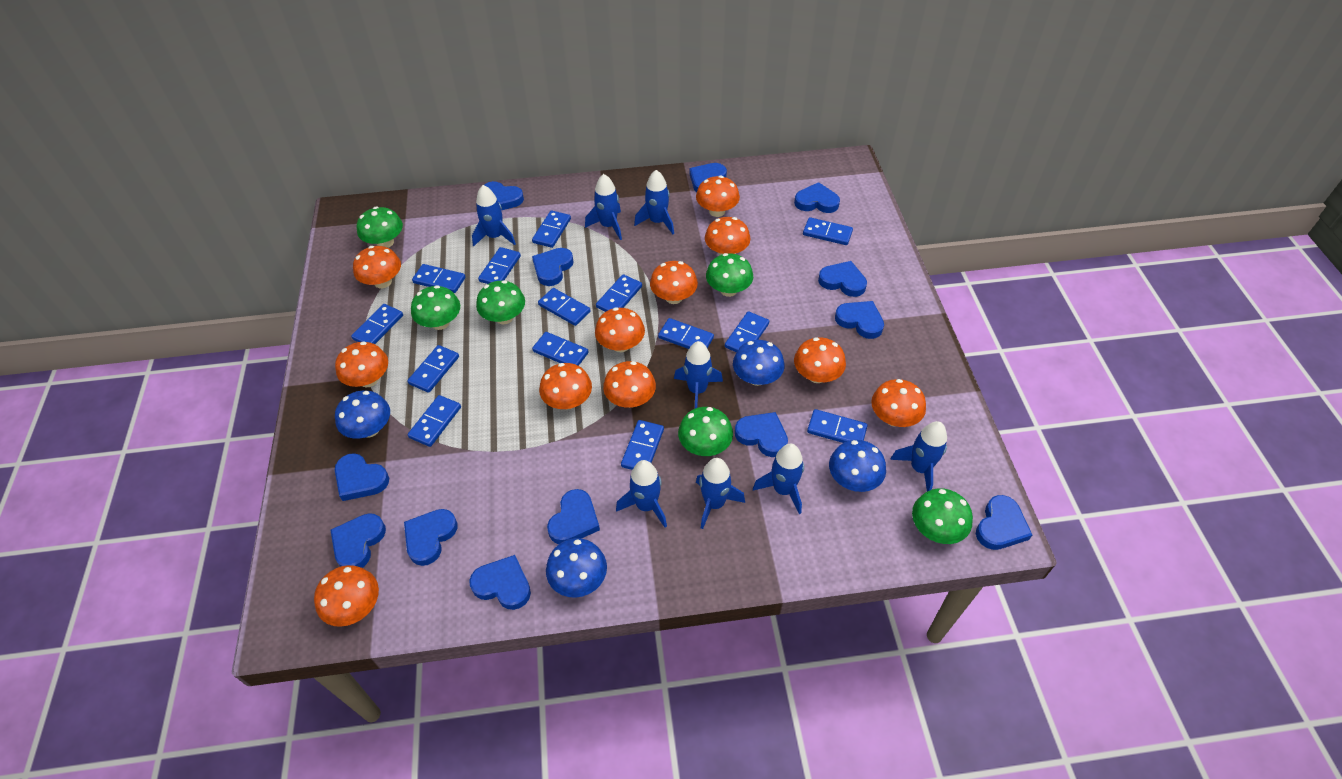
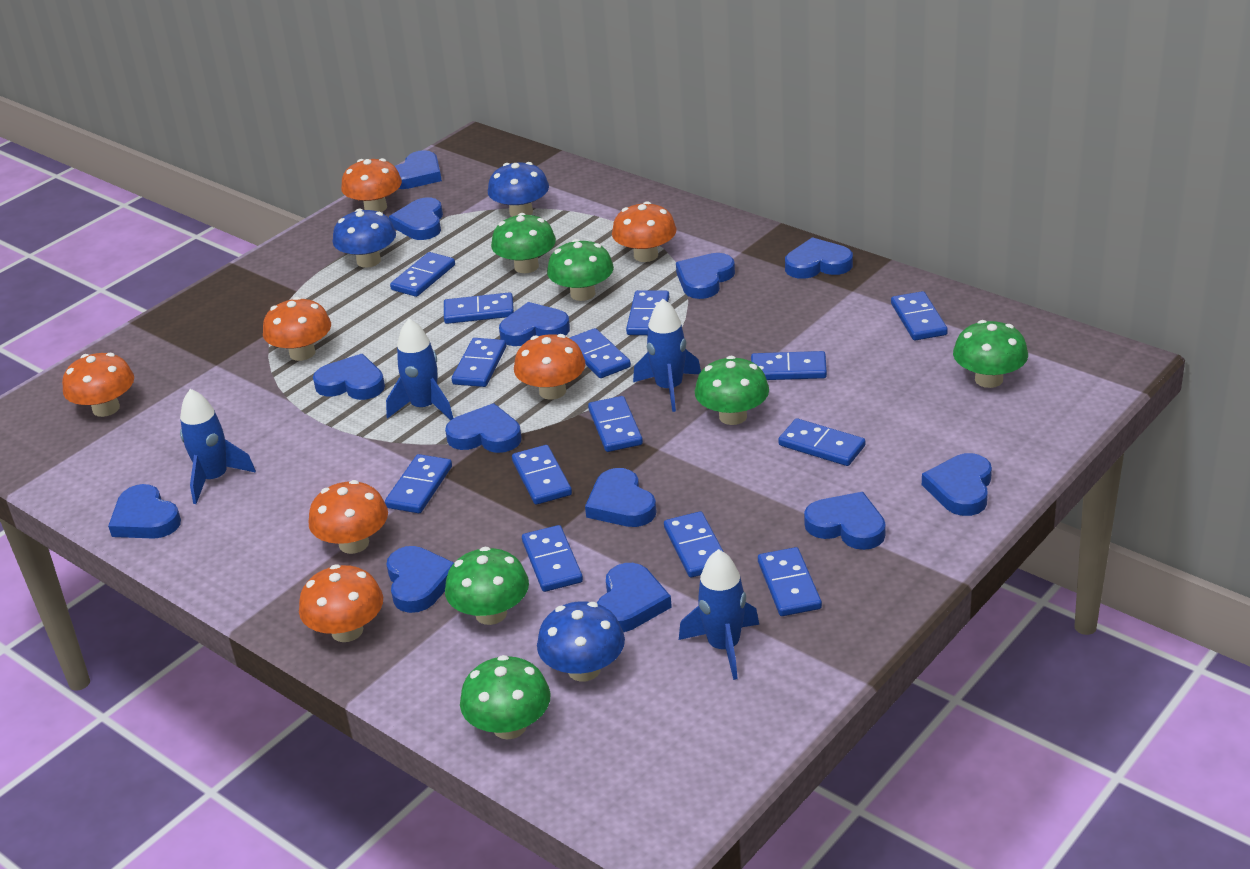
blue mushroom: [335,391,390,439] [546,538,607,598] [733,340,785,386] [829,440,886,492] = 4 -> [333,209,396,268] [488,162,549,217] [537,601,625,682] = 3
blue rocket: [472,185,516,246] [585,174,622,240] [616,460,667,528] [634,170,674,234] [674,341,723,408] [696,458,745,529] [753,444,804,514] [890,421,947,491] = 8 -> [180,389,256,504] [386,319,454,420] [633,299,701,412] [679,549,759,680] = 4
orange mushroom: [314,565,379,627] [335,341,388,387] [353,246,401,288] [539,363,592,409] [595,307,645,352] [603,361,656,408] [650,261,698,304] [696,176,740,217] [705,217,750,256] [794,337,846,383] [871,379,926,427] = 11 -> [62,353,134,417] [263,297,331,361] [299,564,383,642] [309,480,388,554] [341,158,402,212] [514,334,586,400] [612,201,677,262] = 7

